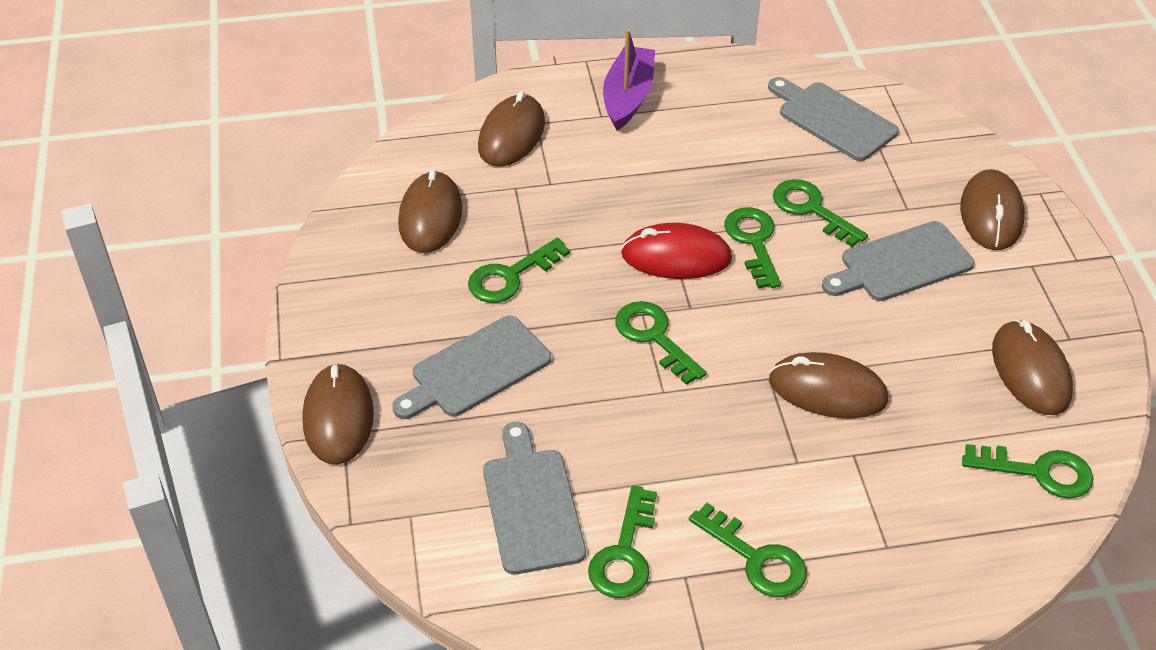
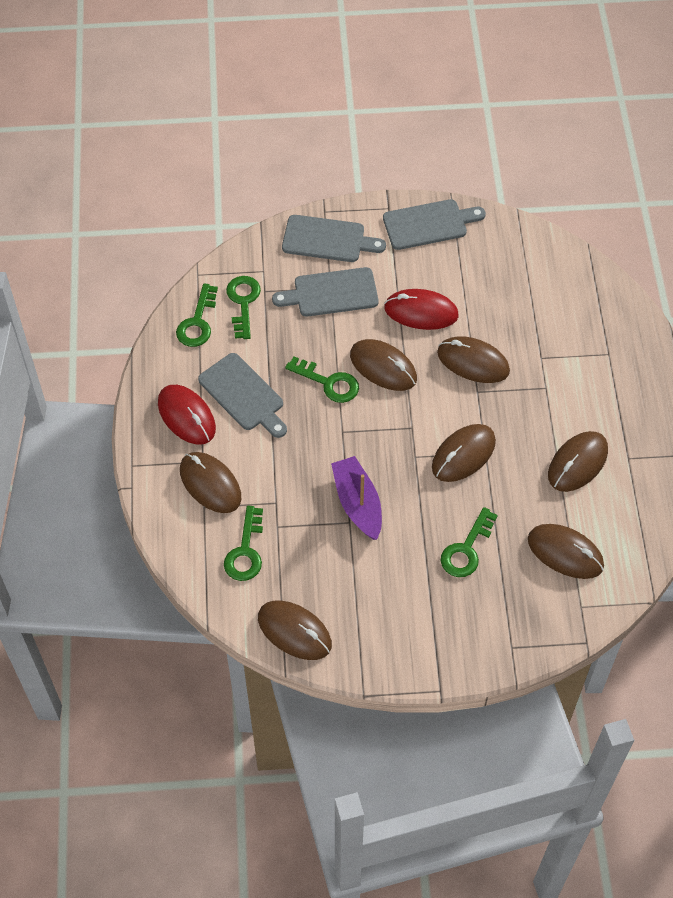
brown mouse: [303,363,374,465] [398,170,462,253] [478,91,545,167] [769,352,888,419] [960,169,1025,250] [992,320,1073,415] = 6 -> [180,452,241,513] [258,600,332,660] [350,339,417,391] [432,424,496,482] [437,336,510,383] [528,524,604,579] [548,431,608,492] = 7
green key: [468,238,570,303] [588,485,657,598] [615,301,707,385] [689,503,807,597] [724,207,781,289] [773,179,868,247] [962,444,1094,499] = 7 -> [176,283,218,347] [224,506,263,581] [226,276,261,339] [285,356,359,403] [441,507,498,577] = 5
red mouse: [621,223,732,279] = 1 -> [158,385,216,445] [384,289,459,330] = 2

